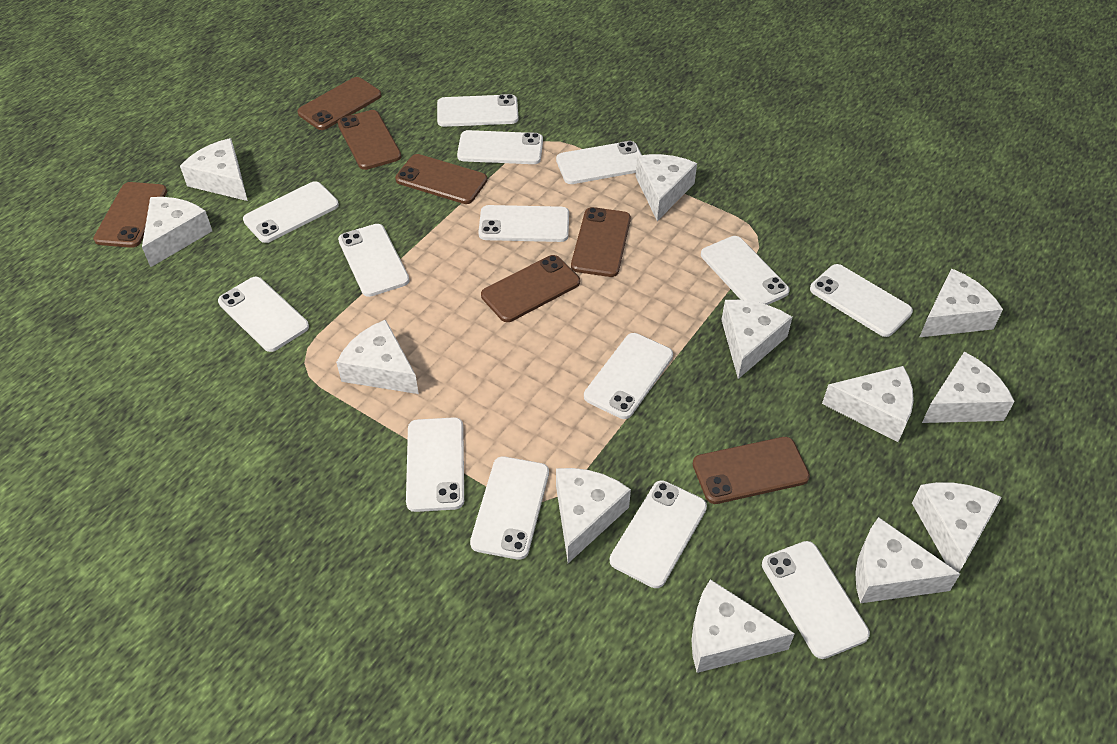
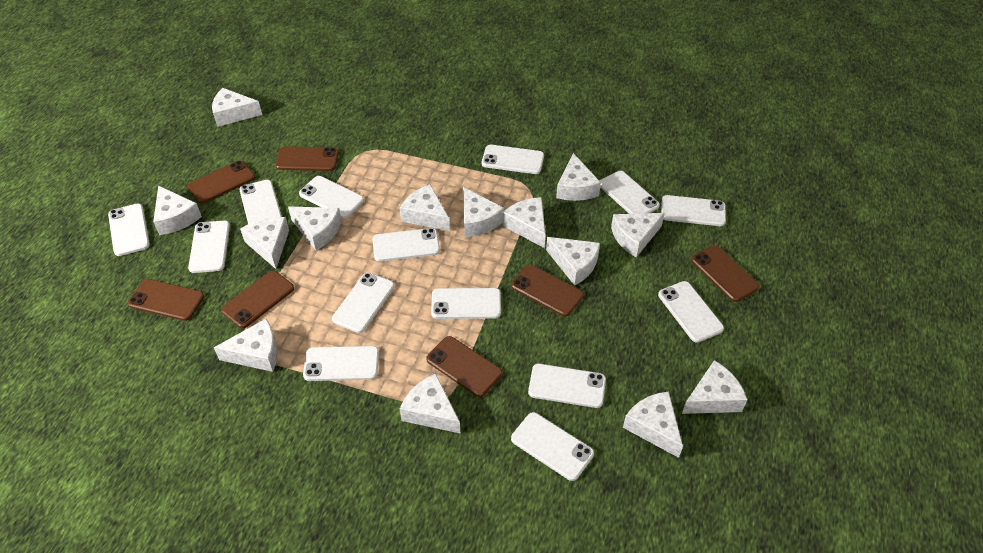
white cheese: [142,197,212,267] [180,138,248,201] [336,320,419,394] [556,468,631,563] [636,154,697,221] [691,579,795,673] [721,300,792,379] [822,366,914,442] [855,517,960,603] [912,482,1002,572] [920,269,1003,337] [922,352,1015,423] = 12 -> [153,185,202,235] [212,88,262,127] [214,319,278,372] [240,217,289,269] [288,206,342,250] [400,184,450,231] [400,374,460,433] [463,187,504,237] [502,197,545,248] [546,237,600,285] [556,153,601,201] [611,213,665,257] [623,391,683,458] [682,360,747,414] = 14

